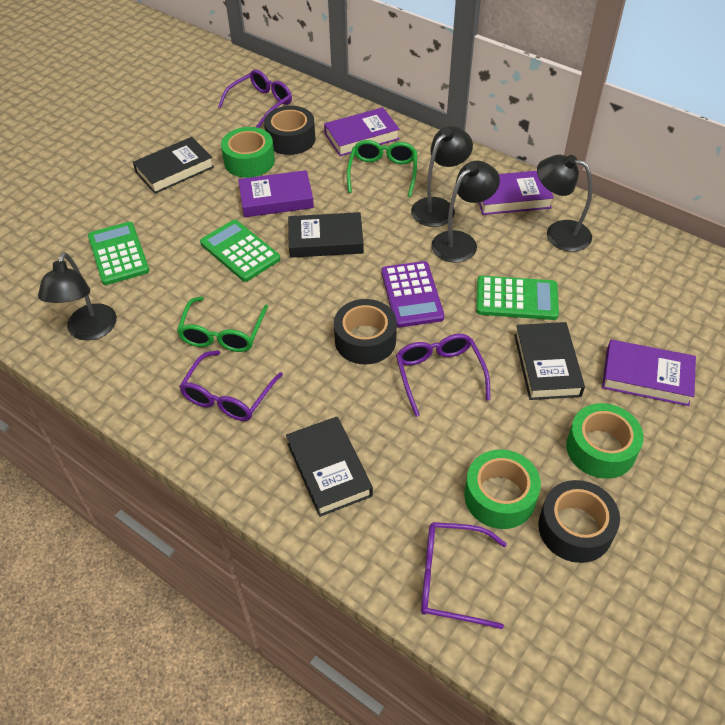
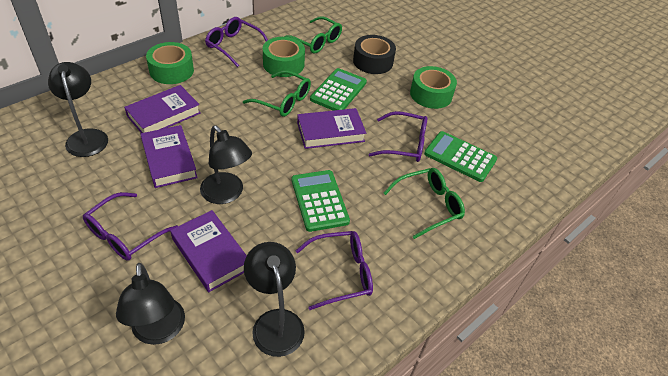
black book: [133,137,214,194] [286,416,373,517] [288,212,364,258] [514,322,585,400] = 4 -> none = 0
black tape: [264,106,316,155] [334,299,397,365] [538,480,620,563] = 3 -> [353,35,396,74] = 1
green glasses: [177,297,268,352] [347,140,417,197] = 2 -> [243,70,311,117] [284,16,342,53] [384,168,465,239] = 3
purple calculator: [381,261,444,327] = 1 -> none = 0

